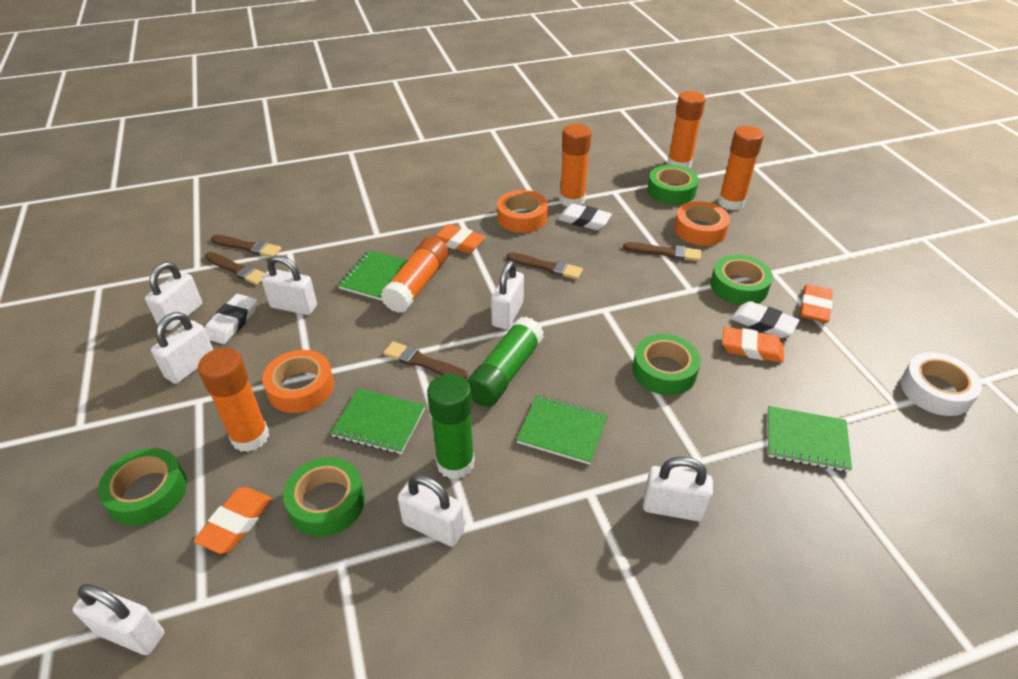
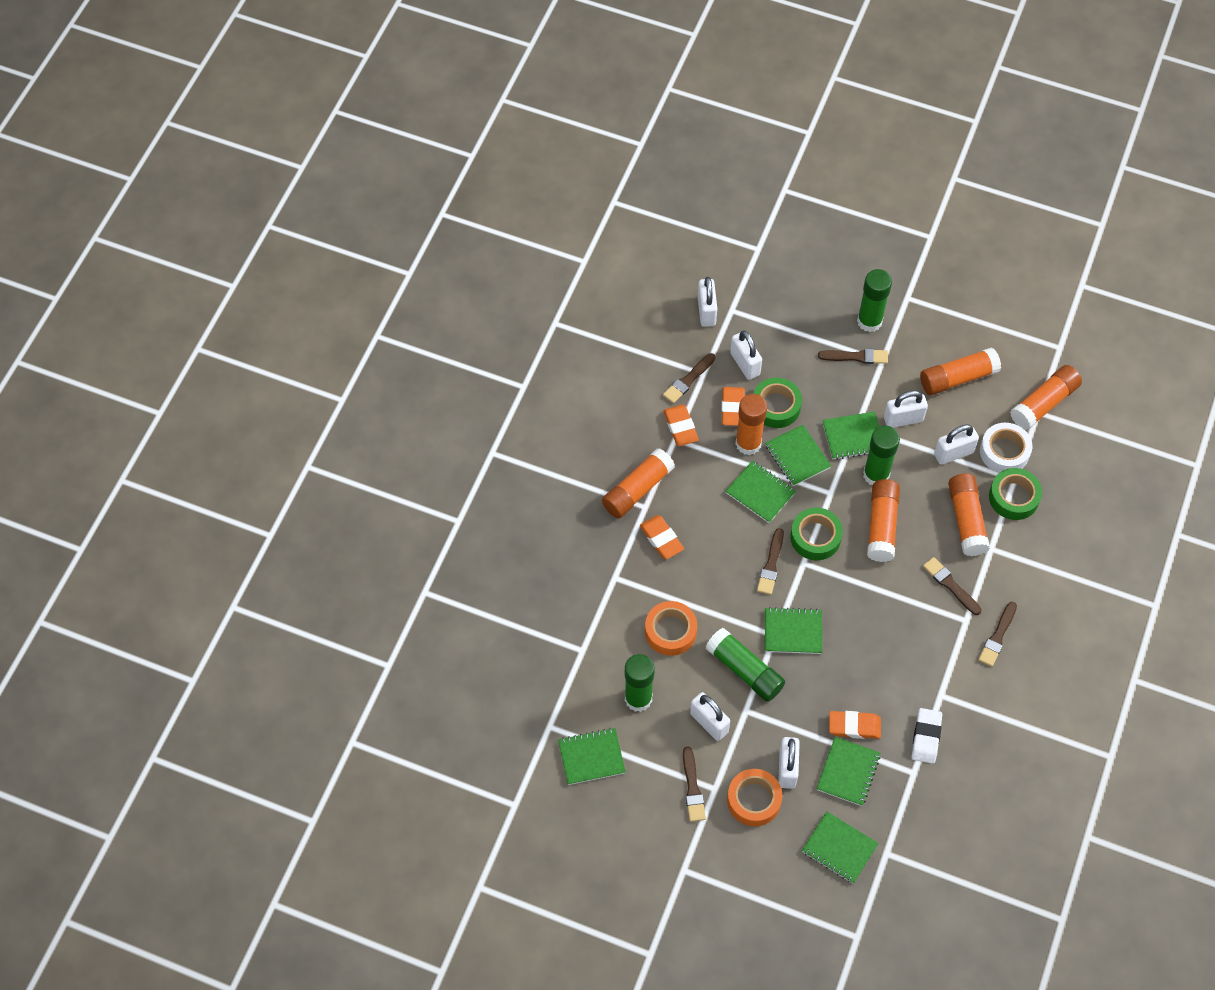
brown brush: [205,252,265,285] [211,235,282,257] [383,341,468,379] [506,252,583,280] [623,242,701,261] = 5 -> [663,353,715,403] [683,747,706,822] [757,528,784,595] [818,349,888,364] [923,557,981,615] [978,601,1017,667] = 6
green glue stick: [427,373,475,479] [467,317,544,407] = 2 -> [625,654,655,712] [706,628,785,702] [857,269,892,332] [863,426,900,485] = 4
green notebook: [331,388,425,454] [338,250,408,301] [516,395,608,465] [767,406,852,472] = 4 -> [558,728,626,785] [726,461,796,523] [765,425,831,486] [765,607,822,654] [802,812,879,883] [817,737,880,806] [822,411,879,460] = 7
green tape: [98,448,187,526] [283,457,365,537] [632,334,701,395] [647,165,699,205] [710,255,773,305] = 5 -> [753,378,802,428] [790,507,843,560] [989,468,1042,520] = 3
orange glue stick: [198,348,269,452] [381,236,449,313] [559,124,591,207] [667,91,705,169] [718,126,764,210] = 5 -> [602,448,675,519] [735,394,767,455] [867,479,900,562] [920,347,1001,395] [948,473,990,556] [1010,365,1082,430] = 6
orange tape: [262,350,334,413] [497,190,548,233] [674,201,730,246] = 3 -> [645,601,697,656] [727,769,783,826] = 2
white eraser: [205,294,257,344] [558,203,612,230] [732,301,799,338] = 3 -> [912,708,942,764] = 1
white padlock: [72,584,164,655] [145,262,202,330] [151,312,213,384] [261,256,317,315] [398,475,465,547] [491,261,524,330] [643,456,713,521] = 7 -> [690,692,730,741] [698,277,717,327] [730,331,762,380] [778,737,800,789] [884,390,928,428] [934,424,979,465] = 6

